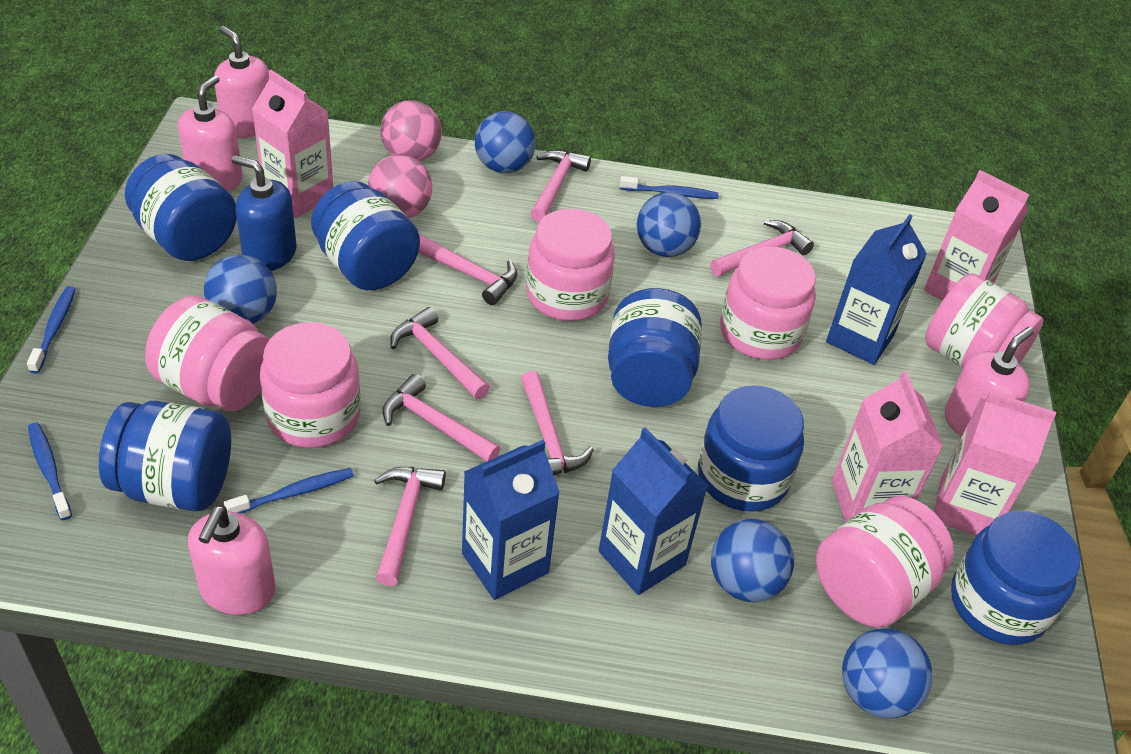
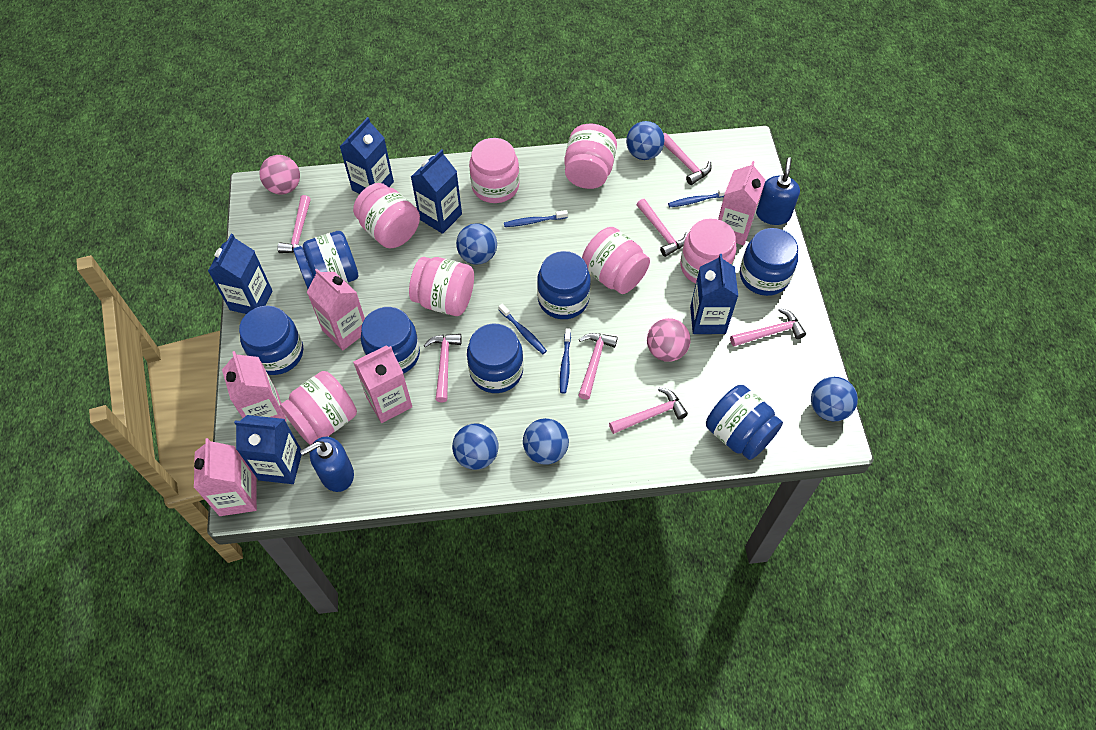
blue carton: [462,440,560,600] [599,427,708,595] [826,214,927,365] = 3 -> [208,234,272,314] [234,415,302,484] [339,117,394,194] [411,149,462,234] [690,254,738,334] = 5
blue jar: [99,401,231,511] [125,154,237,261] [311,181,420,290] [608,288,702,407] [698,385,804,512] [951,511,1080,645] = 6 -> [239,306,303,375] [293,231,358,289] [361,307,420,374] [467,324,523,393] [537,251,591,319] [706,385,783,460] [740,228,798,296] = 7
blue soap dispenser: [231,155,297,271] = 1 -> [300,437,354,492] [756,157,800,225] = 2
pink carton: [252,70,333,218] [832,371,944,522] [924,170,1030,301] [934,391,1056,536] = 4 -> [194,438,257,516] [222,351,287,421] [307,268,365,350] [353,345,412,423] [718,161,766,245] = 5
pink jar: [145,296,269,411] [260,322,361,448] [526,209,615,321] [720,246,816,360] [816,496,954,628] [925,273,1043,368] = 6 -> [280,371,357,445] [353,183,420,248] [409,257,474,316] [469,138,520,203] [564,124,617,189] [582,227,650,294] [680,218,737,284] = 7
pink soap dispenser: [178,75,243,191] [188,506,275,615] [214,26,269,138] [945,327,1034,437] = 4 -> none = 0

